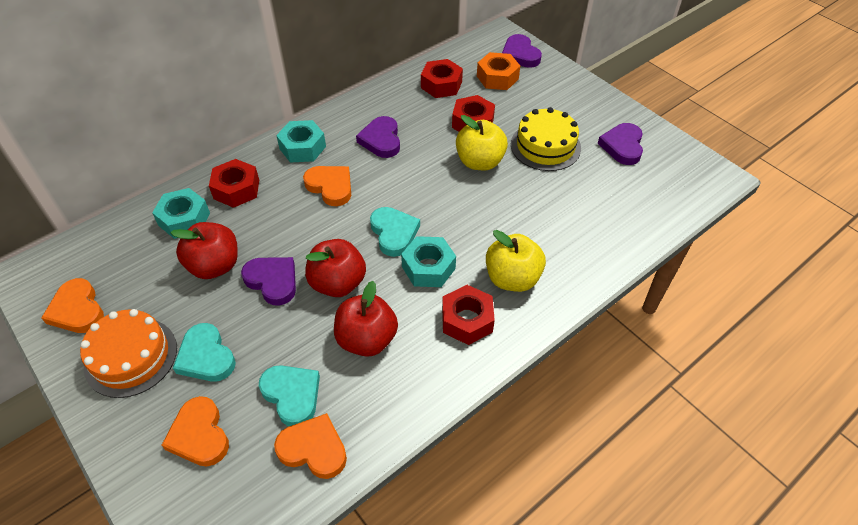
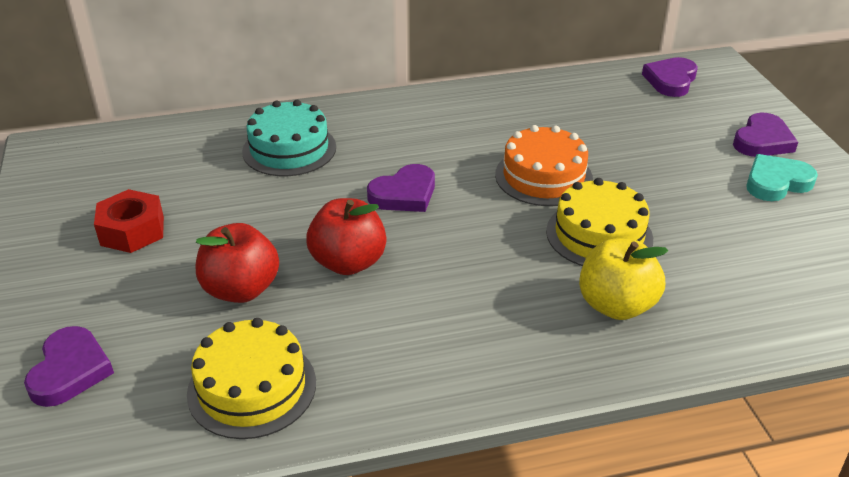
orange heart: [41,278,104,333] [162,396,229,466] [274,413,347,479] [303,166,351,206] = 4 -> none = 0
orange nut: [477,52,520,90] = 1 -> none = 0
red apple: [171,222,238,279] [305,239,366,297] [334,281,398,357] = 3 -> [196,223,279,303] [306,198,386,275] = 2
red nut: [209,159,259,208] [421,59,463,98] [442,285,495,345] [452,95,495,132] = 4 -> [94,189,164,253] = 1
turquoise cake: none = 0 -> [242,100,336,176] = 1
turquoise heart: [173,323,236,382] [259,365,320,426] [370,207,420,257] = 3 -> [746,154,818,201] = 1
turquoise nut: [152,188,210,239] [276,120,326,163] [401,236,456,287] = 3 -> none = 0
yellow apple: [456,115,508,170] [486,230,546,292] = 2 -> [579,238,668,320] = 1
yellow cake: [511,107,581,171] = 1 -> [187,318,316,439] [546,178,653,266] = 2

